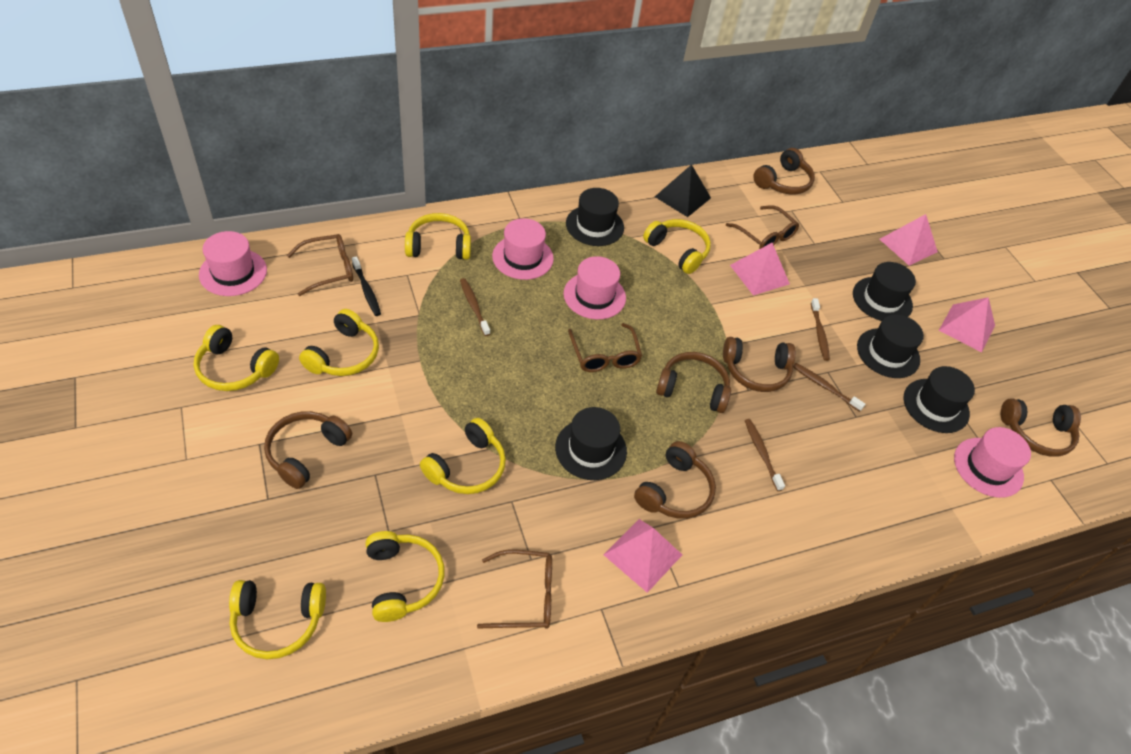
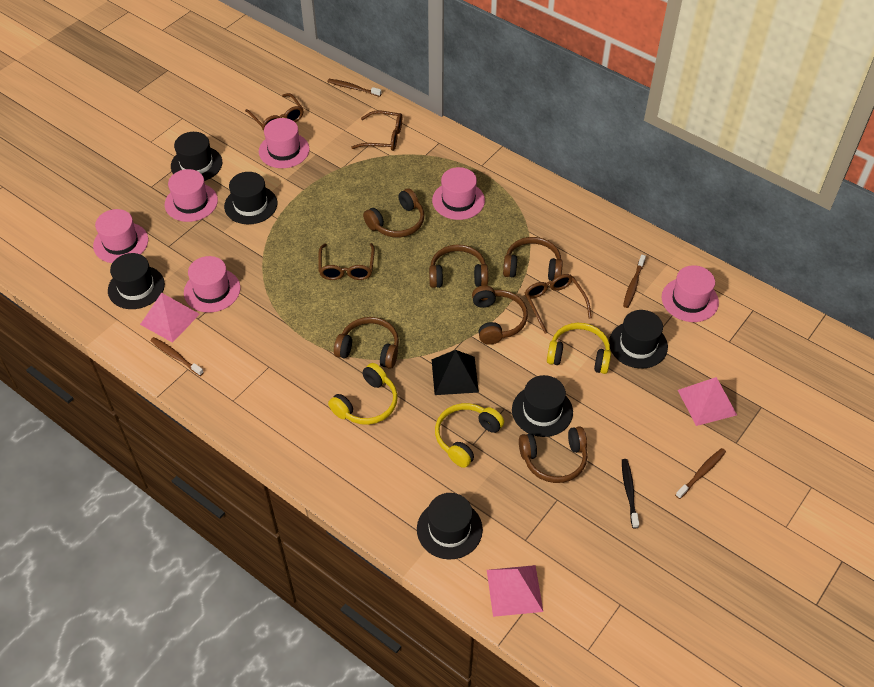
black hat: [555,407,627,480] [566,188,624,246] [853,262,916,321] [857,314,924,378] [904,366,975,433] = 5 -> [108,253,165,309] [171,132,222,181] [224,172,277,224] [417,493,483,559] [512,375,573,437] [609,310,668,369] = 6
pink hat: [199,231,267,296] [492,218,554,280] [564,256,626,319] [954,427,1031,498] = 4 -> [93,209,148,263] [165,169,218,222] [184,256,241,312] [259,118,310,168] [432,167,485,220] [662,265,719,322] = 6
pink pyramid: [603,519,682,593] [730,243,790,295] [880,214,938,266] [939,297,995,352] = 4 -> [140,293,200,343] [487,565,543,617] [678,377,737,426] = 3
yellow headphones: [194,325,279,391] [229,580,326,659] [299,309,379,376] [365,531,445,622] [405,213,471,260] [420,418,506,494] [643,219,711,274] = 7 -> [328,363,398,425] [435,403,504,468] [547,323,611,374] = 3

